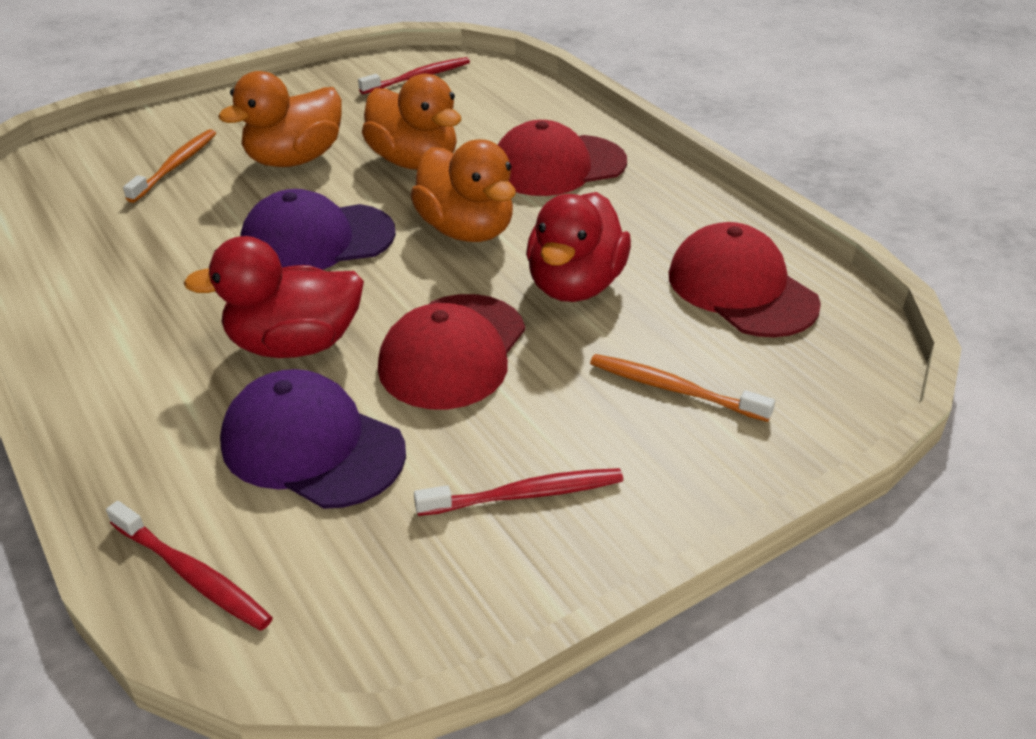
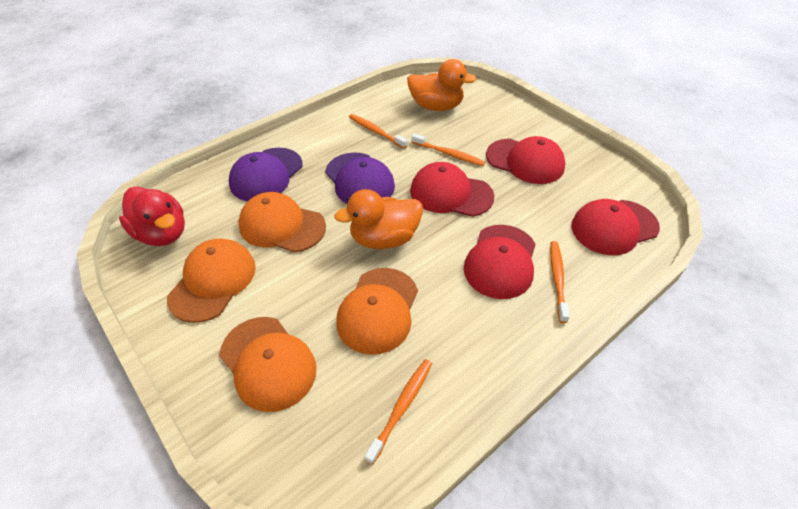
orange cap: none = 0 -> [167,239,256,323] [219,317,317,412] [238,192,326,252] [336,268,418,355] = 4
orange duck: [218,71,342,167] [362,74,461,170] [410,139,516,242] = 3 -> [334,189,423,249] [407,59,477,111] = 2
orange toothbrush: [123,129,216,203] [590,354,775,422] = 2 -> [349,114,408,149] [365,359,432,465] [411,133,486,166] [550,241,570,323] = 4
red cap: [378,294,525,409] [498,120,627,196] [669,222,821,337] = 3 -> [410,162,494,217] [464,225,536,299] [486,136,565,184] [571,199,660,255] = 4
red duck: [183,236,364,358] [526,192,631,302] = 2 -> [119,186,185,246] = 1
red toothbrush: [106,501,273,631] [358,57,470,94] [414,468,623,516] = 3 -> none = 0

